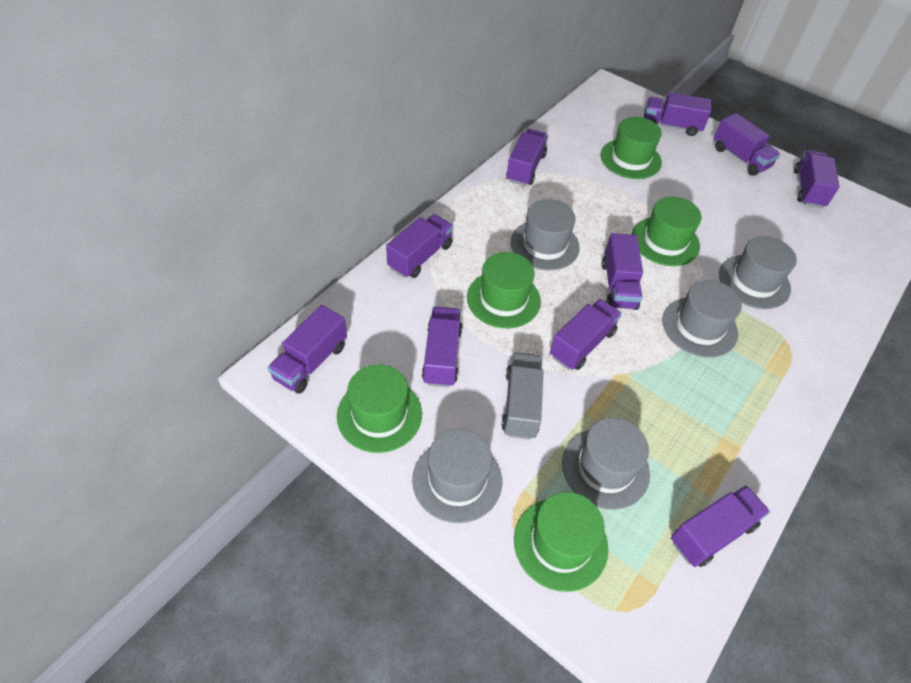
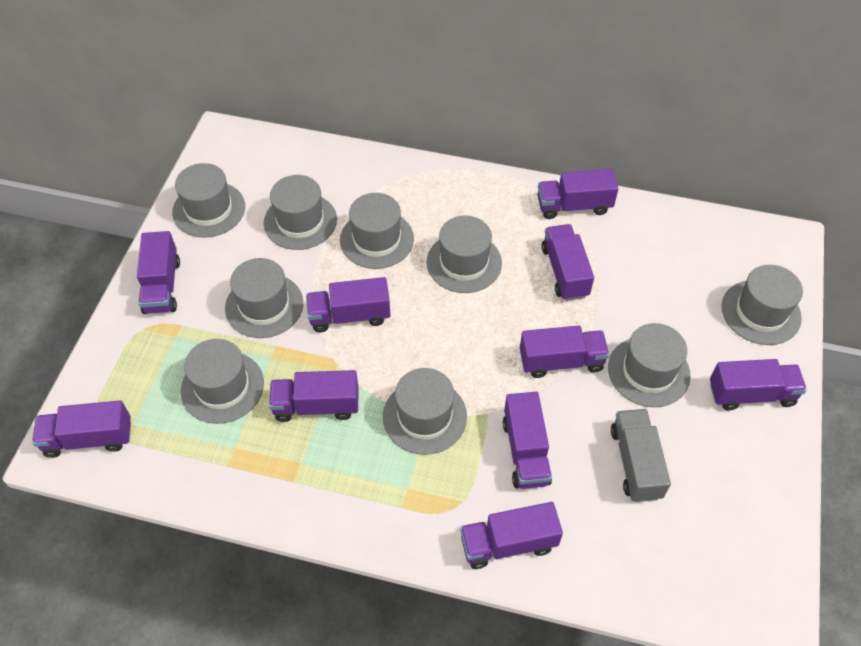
green hat: [337,364,422,453] [467,252,541,328] [514,492,608,592] [601,117,662,179] [632,196,702,266] = 5 -> none = 0
grey hat: [412,429,502,523] [511,199,580,270] [562,418,650,510] [662,280,742,357] [719,236,797,309] = 5 -> [172,163,245,238] [181,339,264,424] [225,258,303,338] [264,175,337,250] [340,193,414,269] [383,368,467,455] [427,216,502,293] [608,323,691,407] [722,265,803,345] = 9

